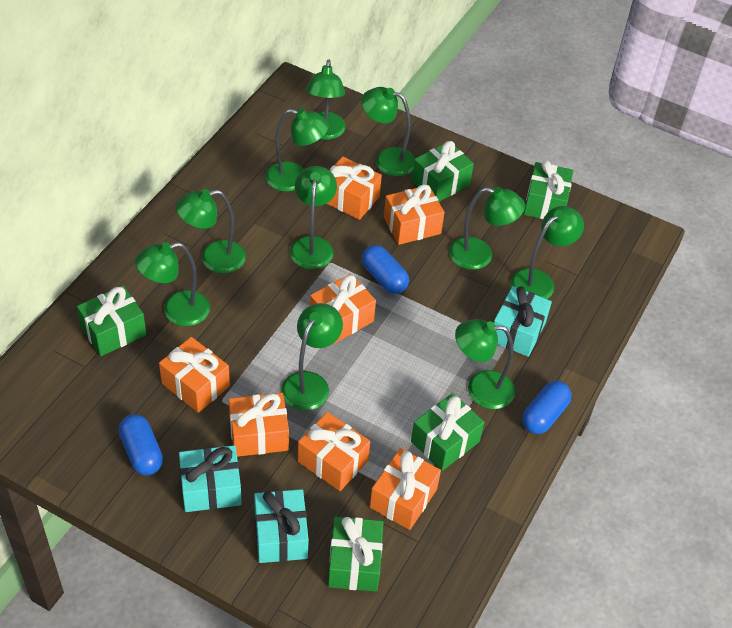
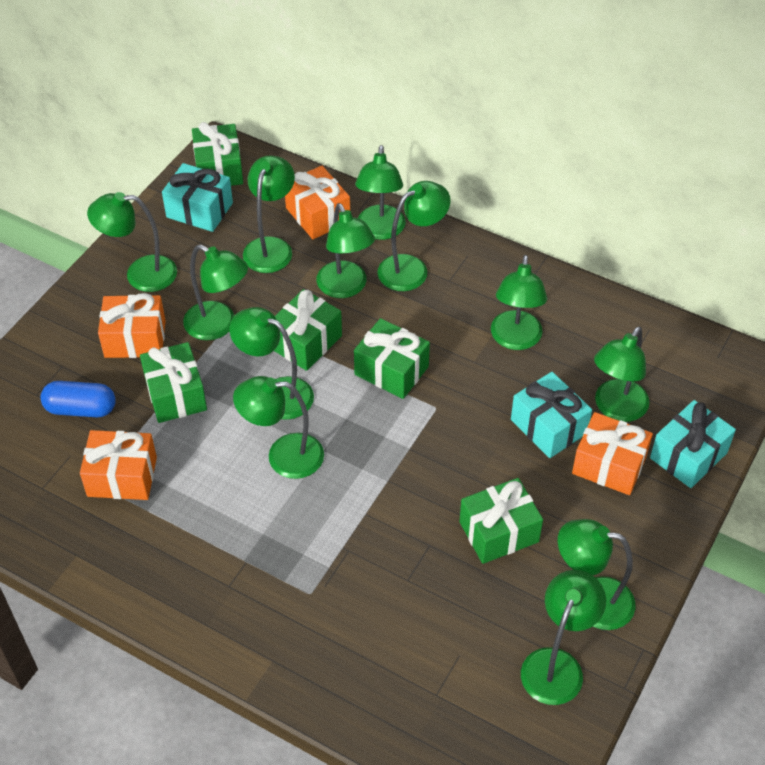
blue capsule: [119,414,163,475] [362,245,409,294] [522,381,572,434] = 3 -> [41,381,116,417] = 1
green lamp: [135,242,210,326] [176,189,246,274] [265,108,329,192] [281,303,343,411] [290,166,337,269] [306,59,346,140] [361,87,415,176] [449,187,525,270] [455,319,515,409] [510,206,584,299] = 10 -> [87,192,177,292] [183,244,248,341] [229,307,314,420] [233,376,324,479] [243,155,295,273] [317,203,375,298] [355,145,406,240] [377,181,451,291] [491,255,547,350] [521,570,606,705] [558,519,635,630] [594,327,649,422] = 12
orange gift: [159,337,230,413] [229,393,289,457] [298,412,370,491] [310,274,376,344] [326,157,382,220] [370,448,441,530] [384,184,445,245] = 7 -> [80,430,157,500] [98,293,166,358] [285,166,350,239] [572,412,653,495] = 4

